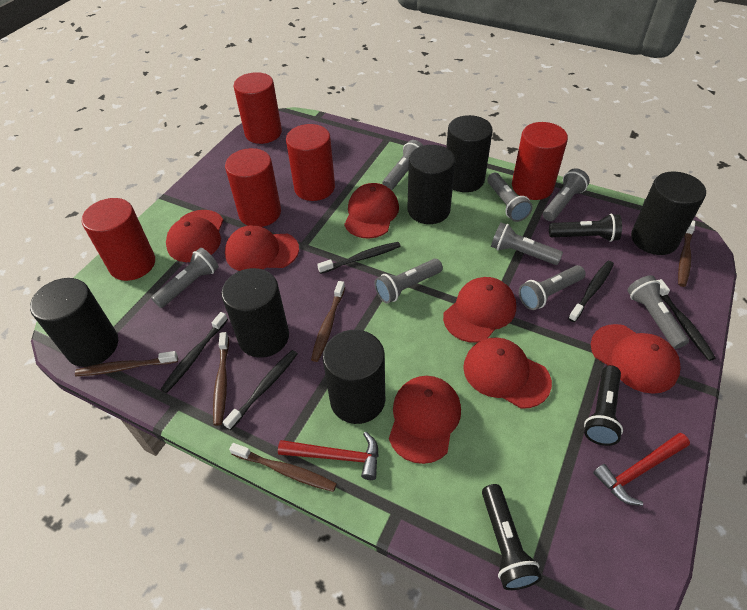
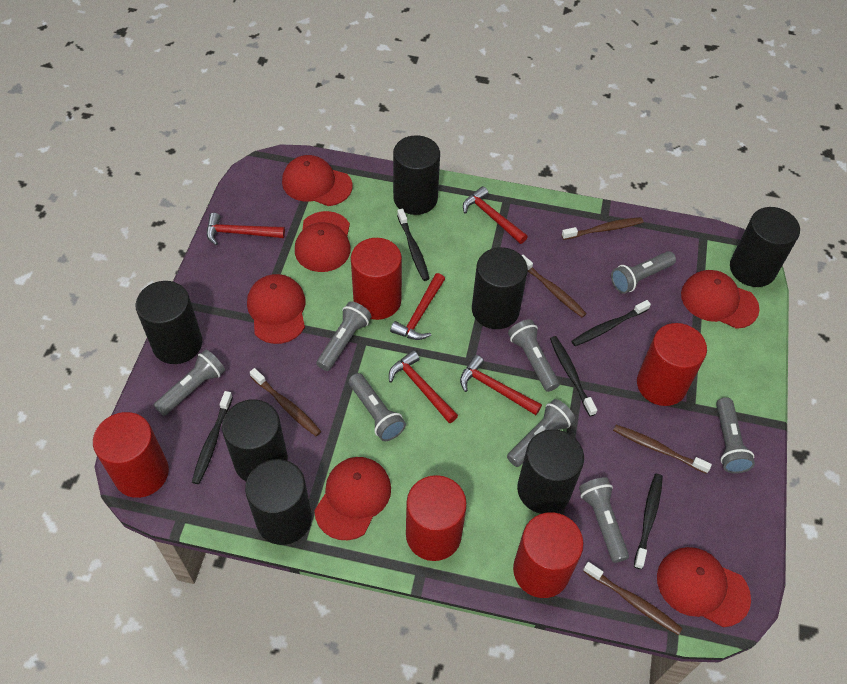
black cylinder: [30,278,118,367] [221,268,289,358] [323,330,385,424] [407,145,455,224] [446,115,493,192] [631,172,706,255] = 6 -> [136,281,202,364] [222,399,288,481] [245,459,312,545] [393,135,440,215] [472,247,528,329] [517,429,584,514] [730,207,800,287] = 7
black flashlight: [482,484,542,590] [549,214,622,242] [584,365,623,446] = 3 -> none = 0
red cap: [166,210,223,262] [225,225,299,271] [344,183,399,239] [389,376,461,464] [443,277,516,343] [463,337,552,409] [591,324,681,394] = 7 -> [247,274,306,344] [282,155,353,206] [295,211,351,272] [314,457,391,540] [657,547,751,627] [681,270,760,329] = 6
red hammer: [278,432,379,480] [593,433,690,506] = 2 -> [207,213,285,245] [389,350,458,423] [390,273,445,340] [460,355,542,415] [463,186,528,244] = 5

